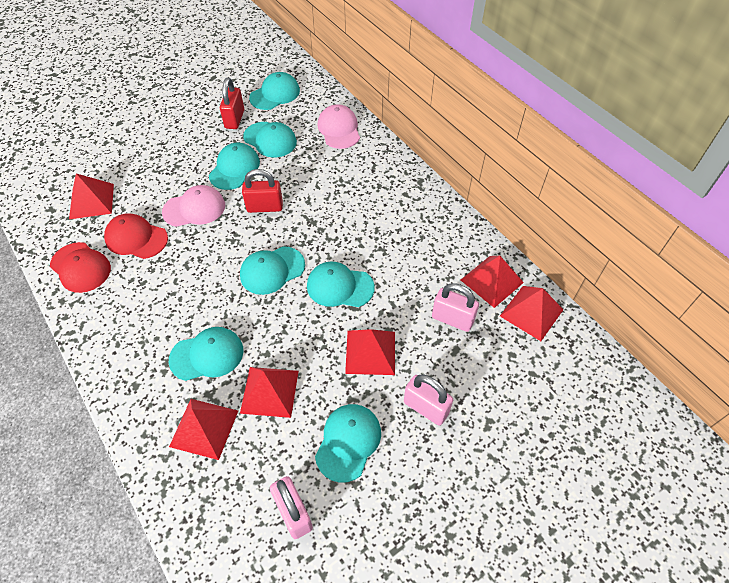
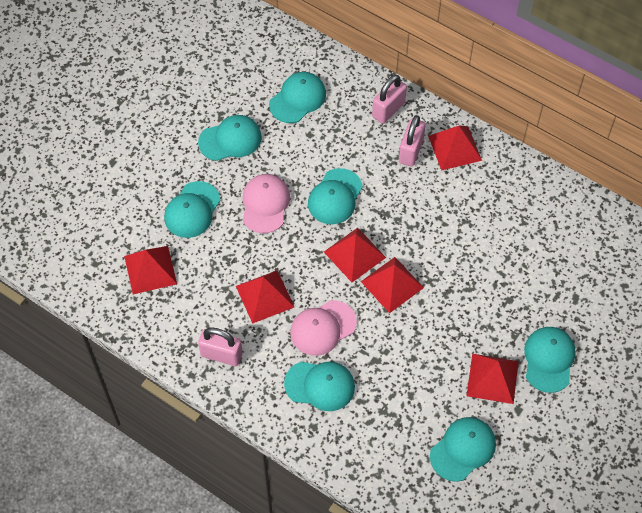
red cap: [50,242,111,293] [104,213,168,259] = 2 -> none = 0
red padlock: [220,78,244,129] [242,169,283,213] = 2 -> none = 0

